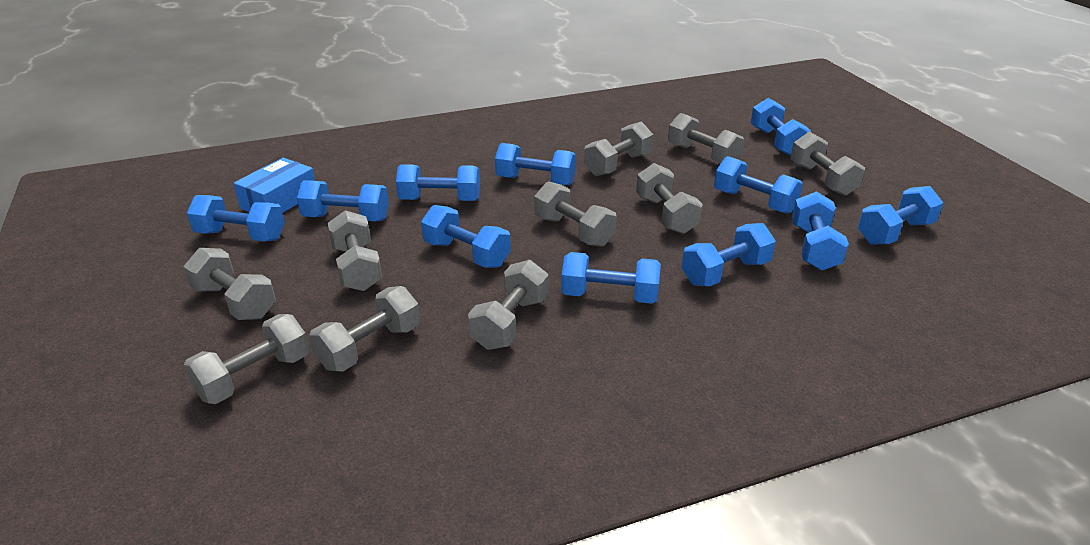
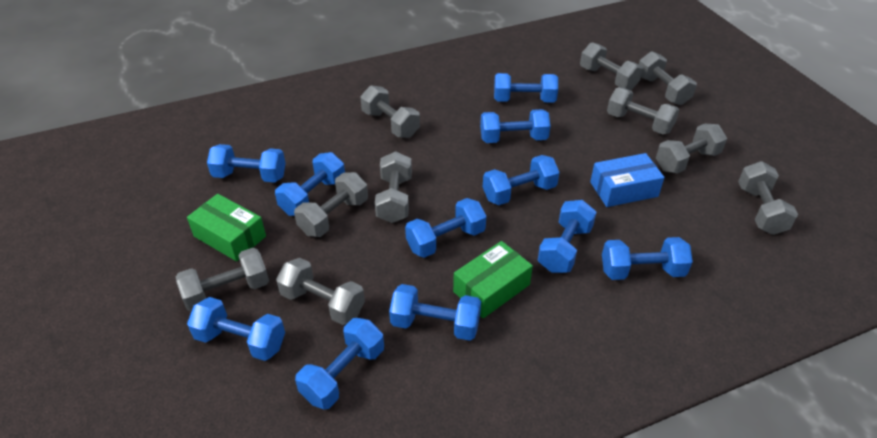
green box: none = 0 -> [187,194,266,261] [453,241,533,318] = 2

